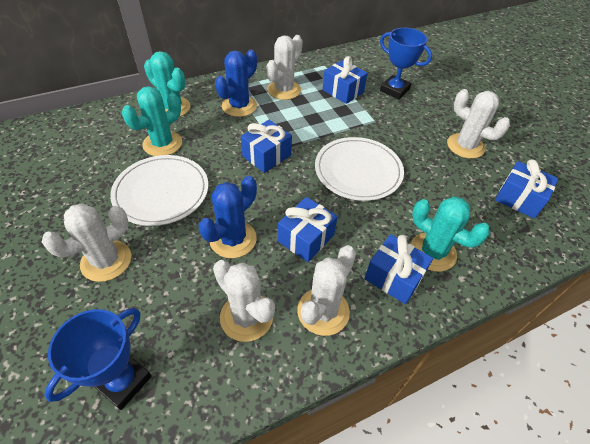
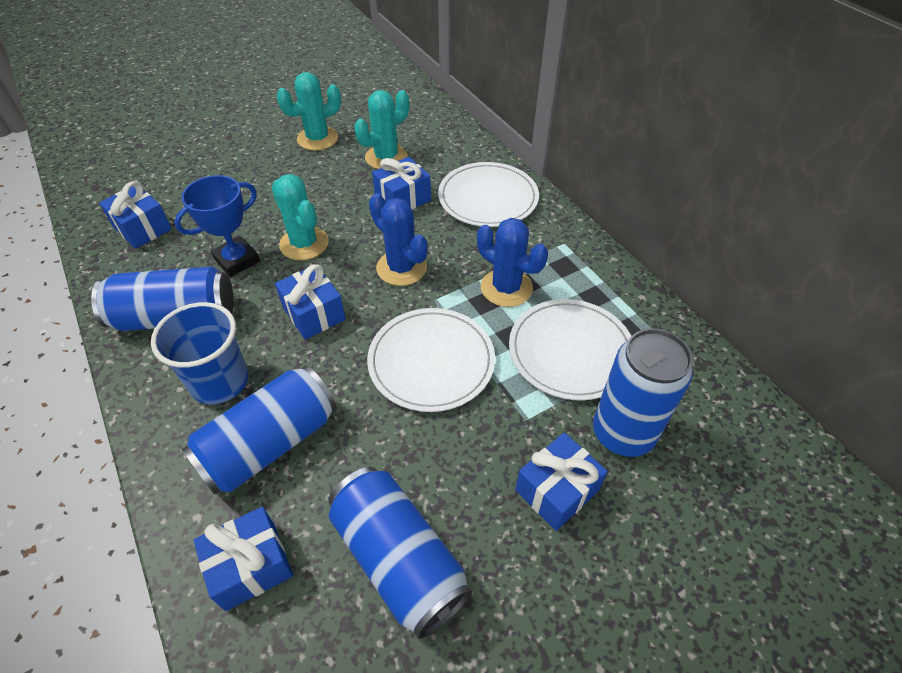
blue can: none = 0 -> [91,267,234,331] [182,365,337,495] [329,467,472,639] [593,328,693,457] = 4
blue cup: none = 0 -> [151,302,248,404] = 1
blue trophy: [44,308,152,410] [380,28,432,99] = 2 -> [174,175,260,277] = 1
white cactus: [42,203,132,282] [213,260,275,342] [266,35,303,100] [297,245,356,336] [447,89,510,159] = 5 -> none = 0
white plate: [110,155,208,226] [315,137,404,201] = 2 -> [367,308,495,412] [438,162,539,227] [509,299,631,400] = 3

